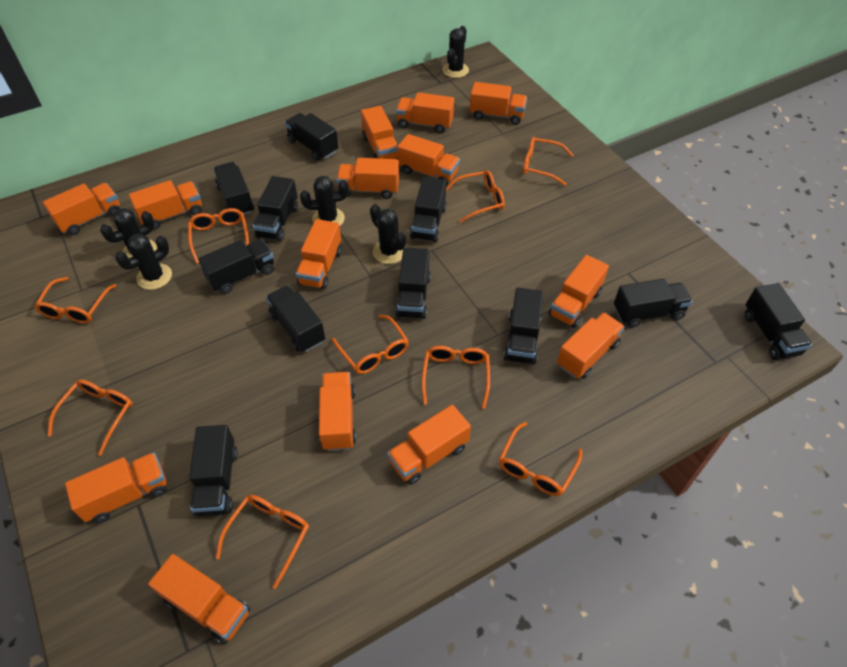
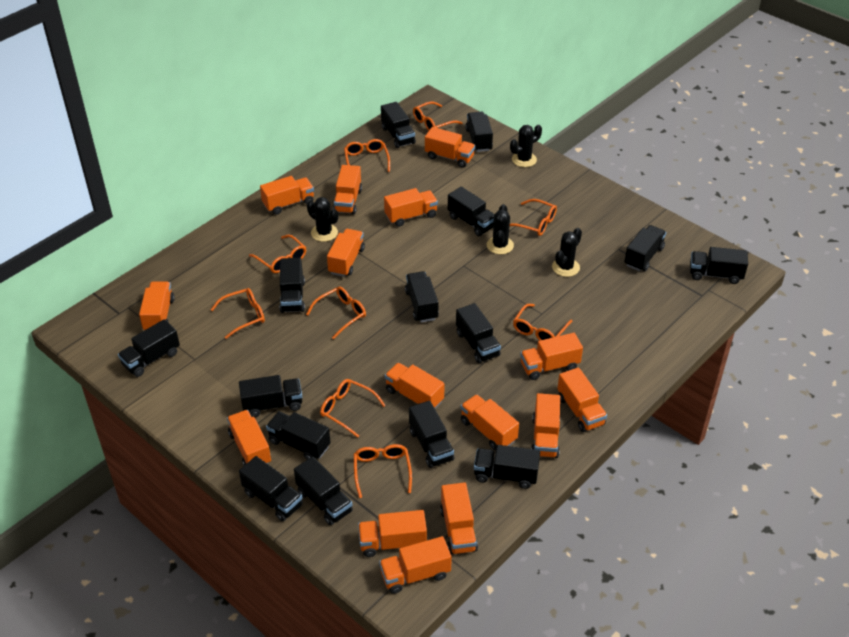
black cactus: [100,208,157,258] [115,234,172,290] [300,176,349,226] [370,204,406,264] [443,26,469,78] = 5 -> [307,197,338,242] [487,204,514,254] [510,125,542,167] [552,228,582,277] = 4
black truck: [189,425,238,516] [198,239,274,294] [213,162,255,215] [253,176,298,242] [266,285,325,352] [285,113,339,161] [395,248,431,319] [410,177,447,242] [504,288,543,365] [614,279,693,328] [745,283,812,360] = 11 -> [118,319,180,377] [239,375,302,417] [239,456,303,521] [266,411,331,460] [279,258,305,313] [294,457,353,525] [381,102,416,148] [405,271,439,322] [409,401,454,468] [448,187,495,236] [456,303,501,363] [465,112,493,152] [474,445,540,489] [624,225,666,271] [690,247,748,284] = 15
orange truck: [43,183,120,235] [65,453,167,523] [129,180,202,230] [148,554,250,644] [296,219,342,289] [319,372,356,451] [336,158,399,199] [361,106,398,159] [387,405,471,485] [396,92,454,133] [398,134,460,186] [470,82,527,125] [548,255,609,328] [557,312,625,379] = 14 -> [139,282,175,330] [227,410,271,466] [260,176,314,215] [327,229,365,277] [333,165,362,214] [358,510,427,557] [379,536,452,594] [384,188,438,227] [385,363,445,409] [425,127,475,168] [440,482,478,555] [461,394,519,450] [520,333,583,380] [531,393,560,458] [557,367,607,432] = 15

